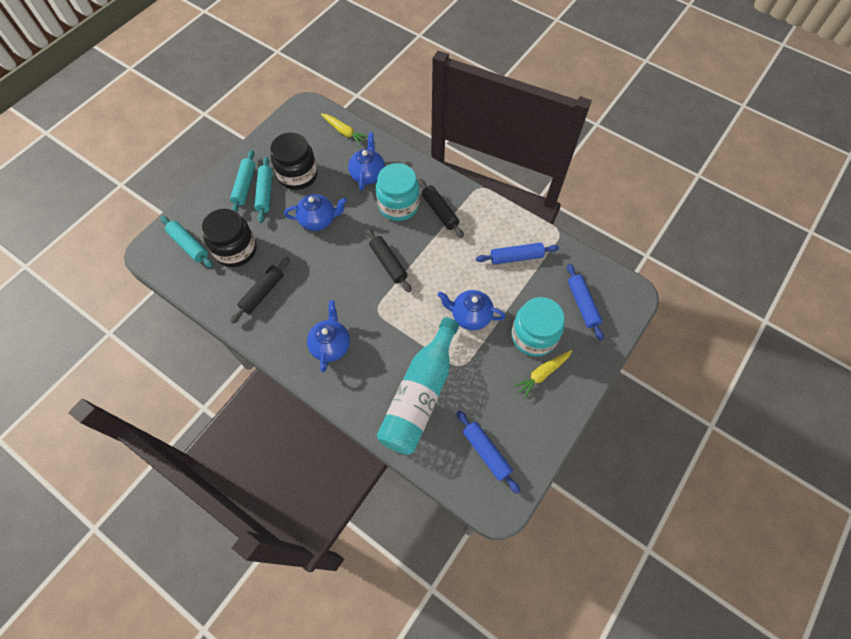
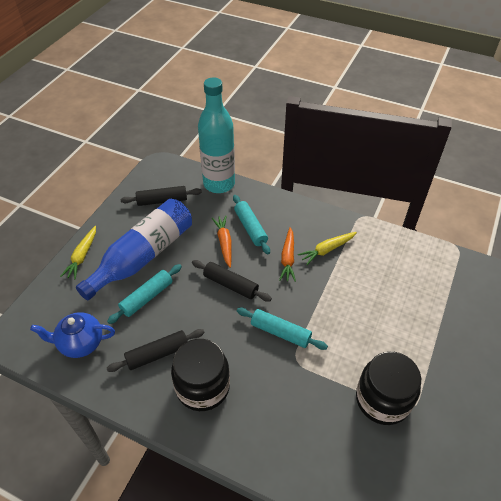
blue bottle: none = 0 -> [76,199,192,300] = 1
blue rolling pin: [456,410,520,494] [476,242,559,265] [567,263,604,341] = 3 -> none = 0
blue teapot: [284,194,347,231] [307,300,350,372] [348,132,385,191] [438,290,506,331] = 4 -> [30,312,115,358] = 1
orange carrot: none = 0 -> [212,216,231,268] [279,227,296,282] = 2
turquoise jar: [376,163,420,221] [511,297,565,357] = 2 -> none = 0

